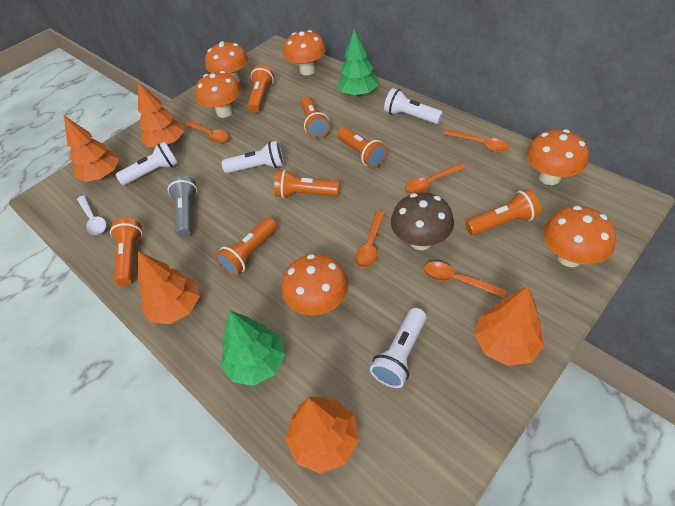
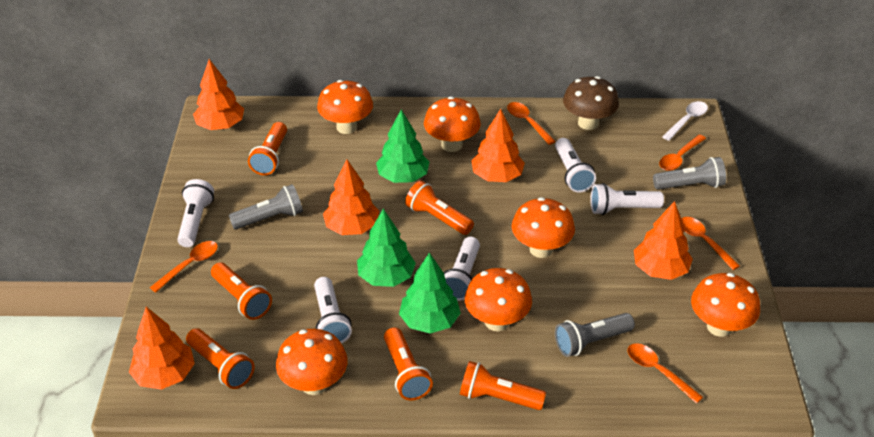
green tree: [221,311,285,386] [337,29,378,96] = 2 -> [357,209,416,287] [376,109,429,183] [399,252,461,334] = 3
grey flashlight: [168,175,197,238] = 1 -> [229,184,303,230] [555,313,635,357] [653,157,726,190] = 3
orange flashlight: [110,218,143,286] [215,218,277,276] [247,65,274,113] [274,169,340,198] [301,96,330,139] [337,127,387,168] [465,189,541,235] = 7 -> [186,328,254,389] [211,263,272,320] [248,122,287,175] [384,327,433,400] [405,181,474,235] [460,361,546,410] = 6
white flashlight: [116,141,178,185] [222,141,284,173] [370,308,427,388] [384,88,443,124] = 4 -> [177,179,214,247] [314,277,352,343] [444,237,480,301] [555,138,596,193] [590,183,664,215] = 5

